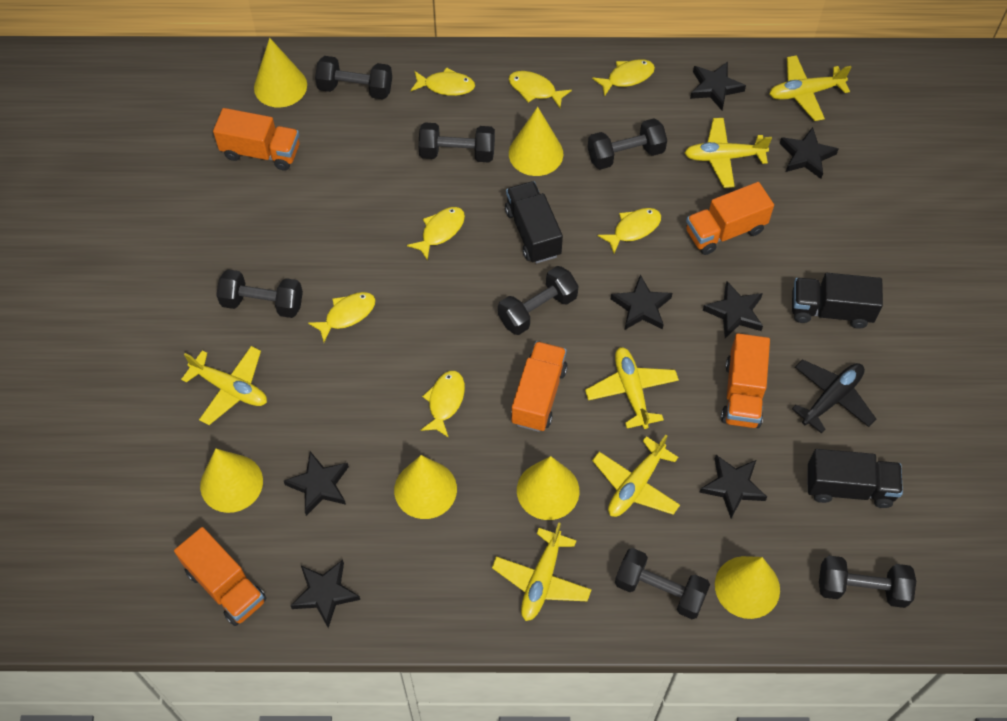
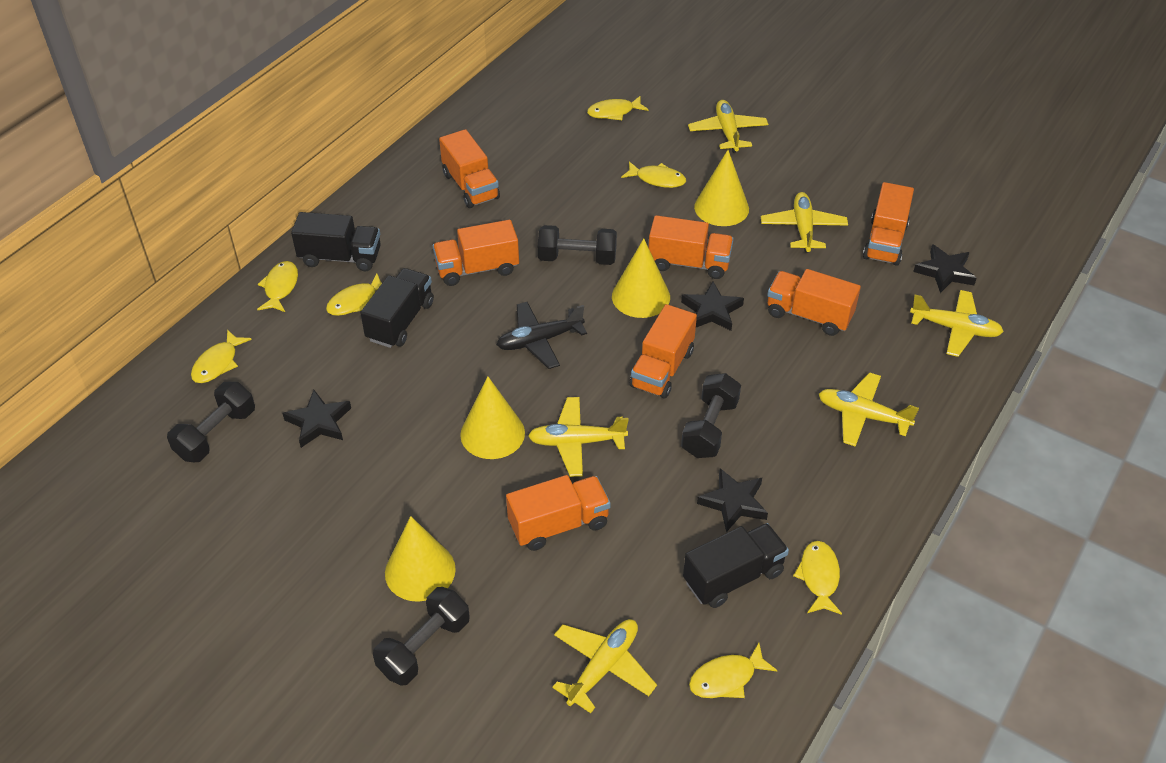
black dumbbell: [216,269,303,318] [315,56,392,99] [418,123,495,162] [498,266,579,335] [588,118,667,170] [615,548,710,619] [819,556,916,608] = 7 -> [167,382,255,463] [373,587,470,686] [538,225,617,265] [681,373,741,458] = 4
black star: [284,451,349,516] [290,560,360,628] [611,275,672,330] [690,62,746,110] [699,455,767,518] [703,281,763,338] [780,127,838,179] = 7 -> [282,390,351,448] [681,282,744,331] [697,468,768,532] [913,244,977,293] = 4
orange truck: [174,527,266,626] [213,108,300,171] [511,341,568,432] [686,182,774,255] [721,333,770,428] = 5 -> [433,220,519,286] [439,129,500,208] [506,475,611,551] [630,304,697,399] [649,215,734,279] [767,269,861,336] [863,182,914,266] = 7
yellow cone: [200,449,263,513] [254,38,307,108] [394,455,457,519] [509,107,563,176] [517,456,579,520] [715,556,780,619] = 6 -> [385,516,456,602] [460,377,525,459] [612,239,670,318] [694,150,749,226] = 4

